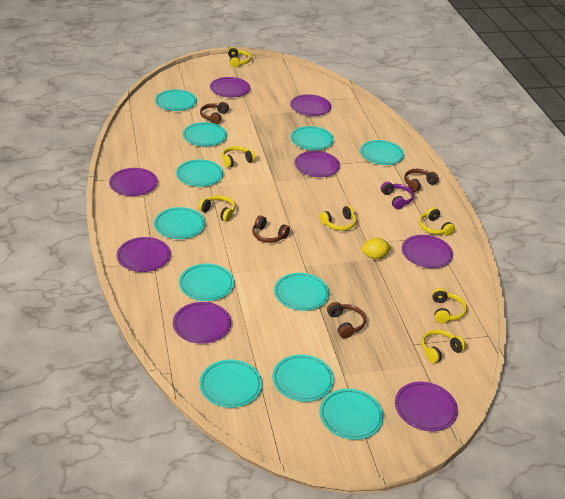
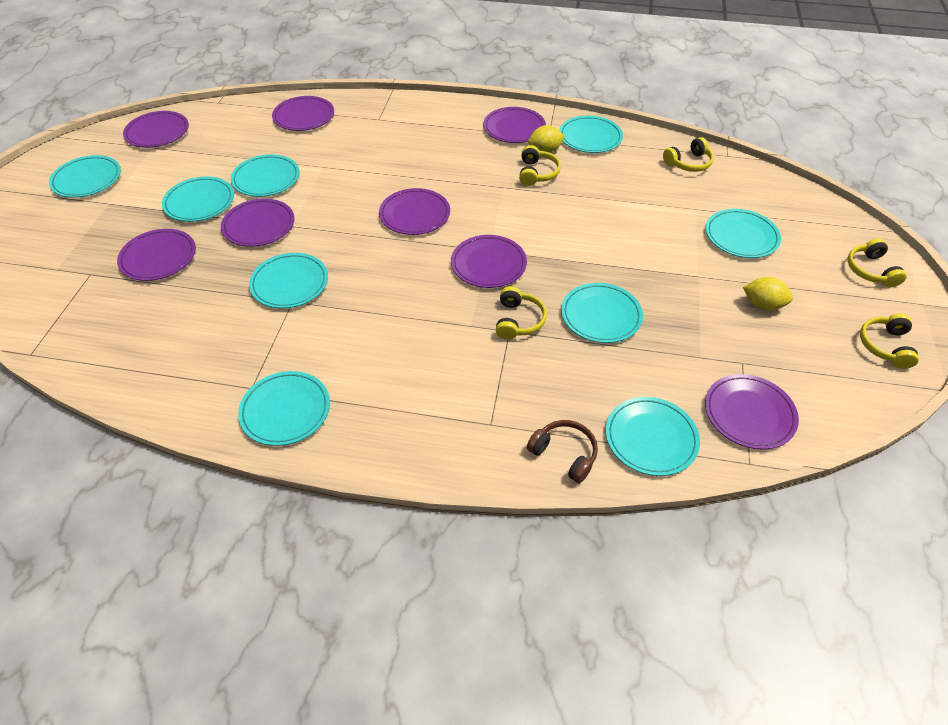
brown headphones: [200,102,229,124] [252,215,290,243] [327,302,366,338] [404,169,439,192] = 4 -> [527,420,598,483] = 1
purple headphones: [381,182,414,209] = 1 -> none = 0
turquoise plate: [154,207,205,239] [155,89,197,111] [176,159,223,187] [179,264,234,301] [183,122,227,146] [199,360,262,408] [272,355,334,402] [274,273,329,311] [290,126,334,150] [320,389,384,440] [360,140,404,165] = 11 -> [49,155,121,198] [162,177,234,222] [231,154,300,197] [238,371,330,446] [249,253,328,308] [559,116,623,153] [561,283,643,343] [606,397,700,476] [706,209,781,258] = 9
yellow headphones: [198,195,236,222] [222,146,256,168] [228,47,252,68] [320,205,357,231] [419,207,455,236] [422,329,466,363] [432,288,467,323] = 7 -> [496,286,547,340] [519,145,561,186] [663,137,714,172] [848,238,907,287] [860,313,919,369] = 5
yellow lemon: [362,238,391,259] = 1 -> [528,125,565,153] [743,277,793,311] = 2

